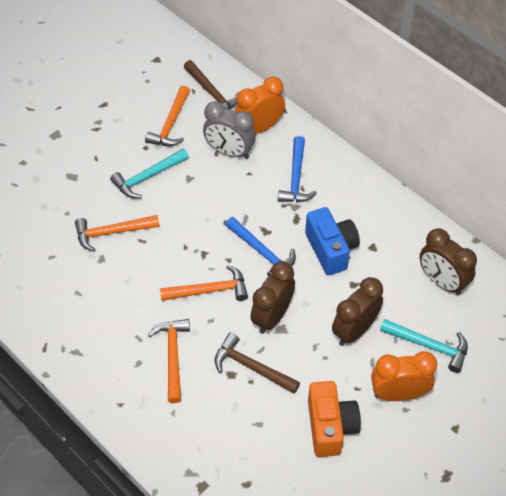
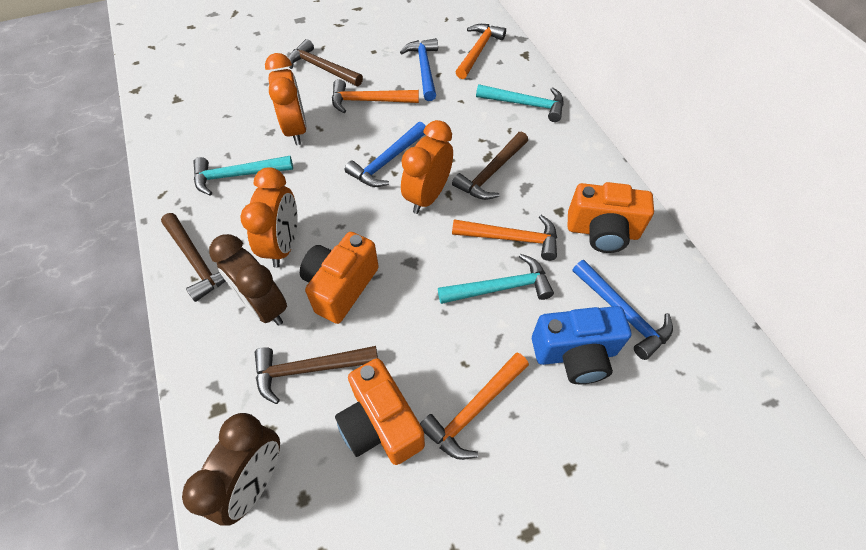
blue hammer: [225,217,296,276] [278,136,317,202] = 2 -> [345,122,426,187] [400,38,438,101] [572,260,673,360] = 3
brown clock: [250,262,295,334] [332,277,383,346] [420,228,477,295] = 3 -> [182,413,280,526] [209,234,287,326] = 2
brown hammer: [184,60,239,110] [214,332,300,394] = 2 -> [161,213,225,302] [255,346,378,404] [288,39,363,86] [452,132,528,200] = 4
grey clock: [203,101,256,159] = 1 -> none = 0
orange camera: [308,381,361,457] = 1 -> [300,232,379,324] [335,358,425,465] [568,182,654,253] = 3
orange clock: [235,77,285,134] [371,351,437,401] = 2 -> [240,167,298,268] [265,53,307,145] [401,120,453,214] = 3
turquoise hammer: [110,149,189,198] [380,319,468,373] = 2 -> [193,156,293,196] [438,254,554,304] [476,84,564,122] = 3

